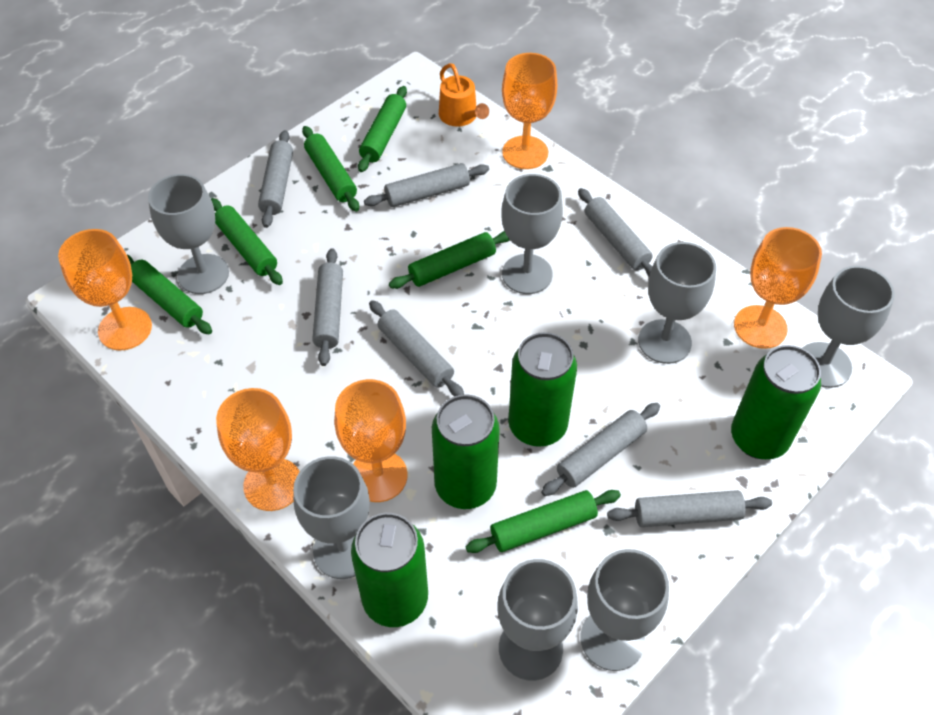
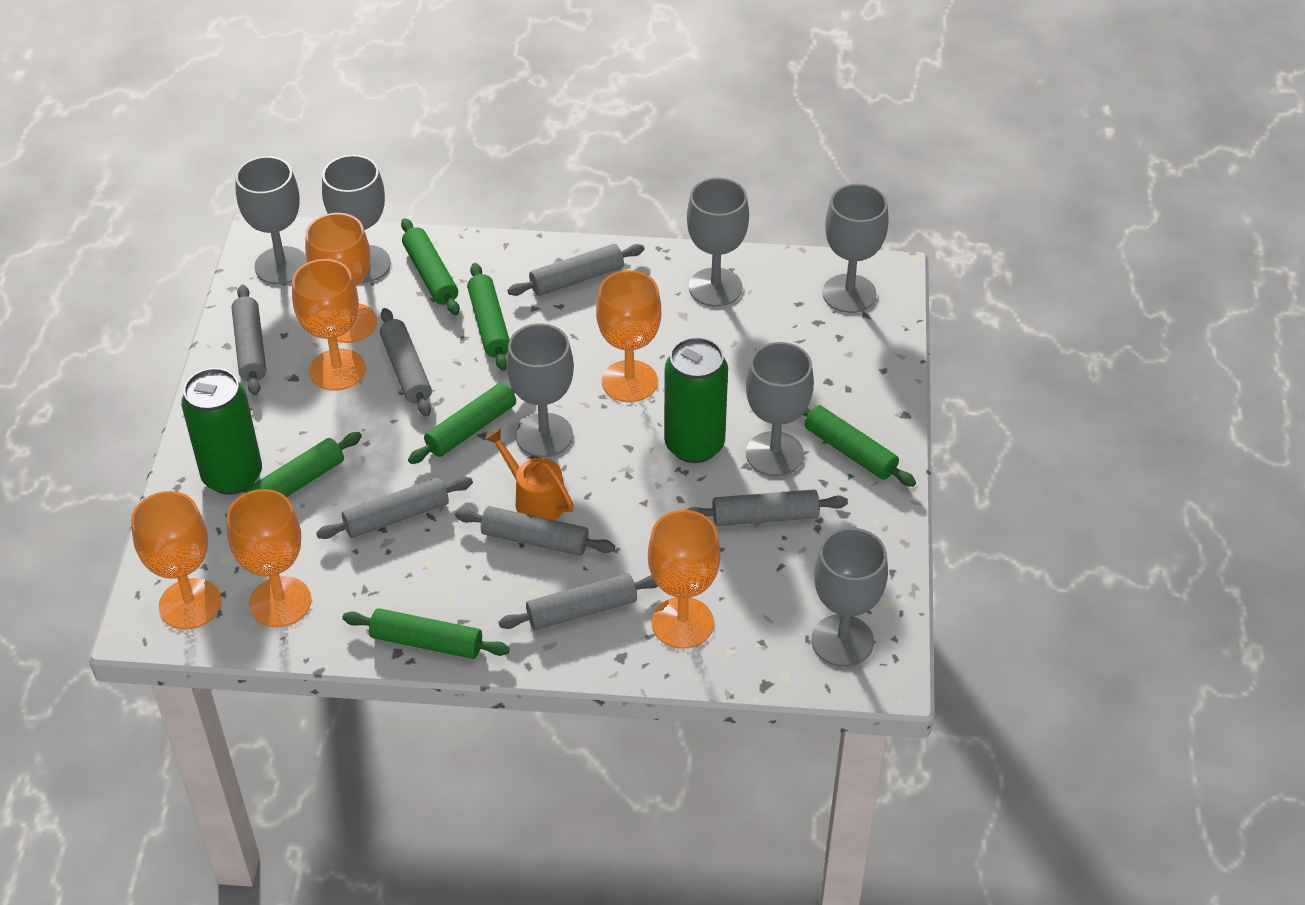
green can: [351,513,428,627] [432,394,500,509] [508,332,577,447] [731,345,821,459] = 4 -> [181,368,262,495] [664,337,728,463] = 2
orange goblet: [58,229,152,350] [216,388,300,511] [334,379,408,502] [502,53,557,169] [734,227,822,349] = 5 -> [131,491,221,630] [226,489,311,627] [292,259,366,391] [305,213,377,343] [596,270,661,402] [648,510,720,649] = 6

